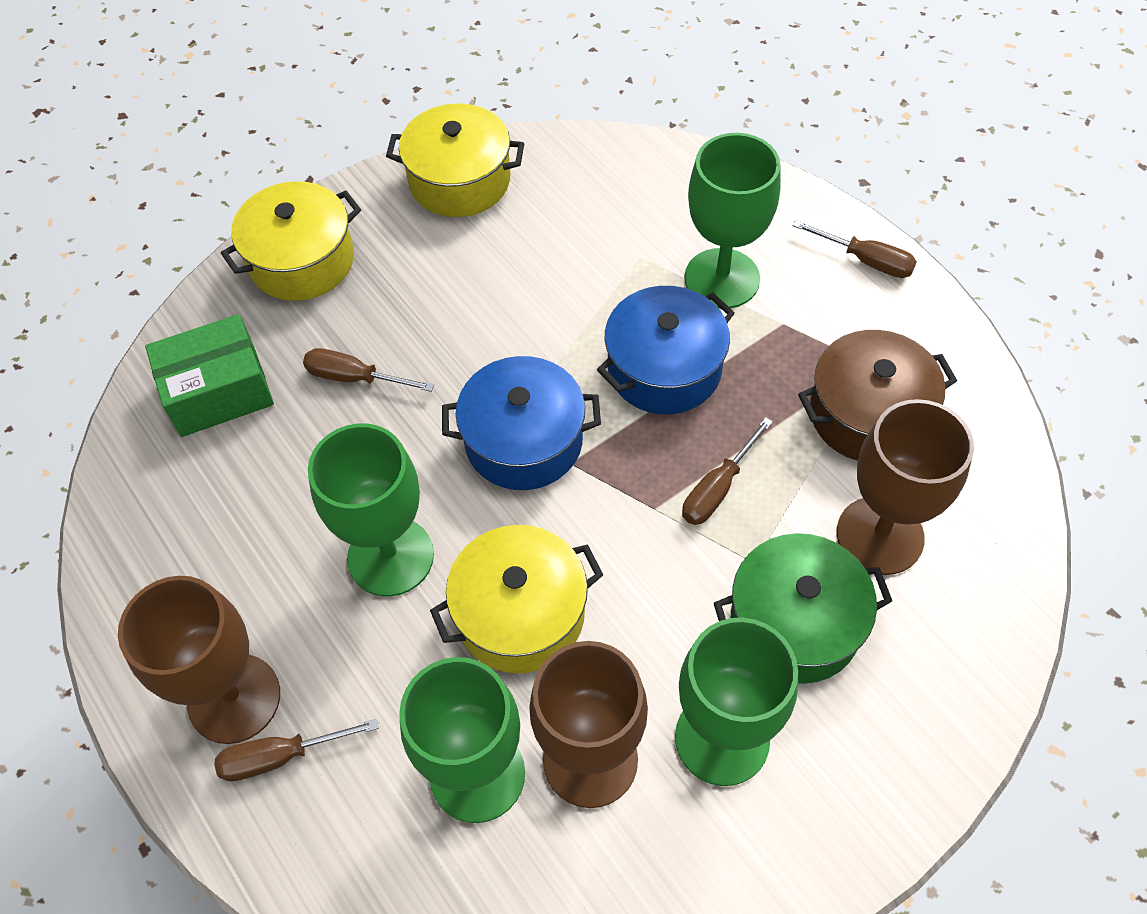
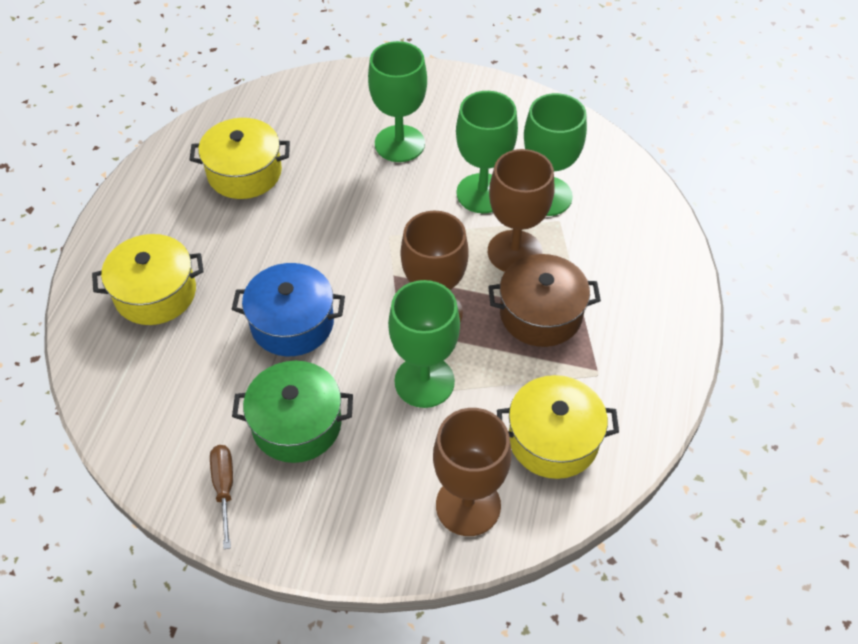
blue pot: [442,356,601,490] [597,286,735,414] = 2 -> [232,263,345,356] = 1
brown screwdriver: [214,719,379,781] [303,348,434,392] [682,417,773,525] [793,220,917,278] = 4 -> [210,445,233,549] = 1
green box: [145,314,274,437] = 1 -> none = 0

